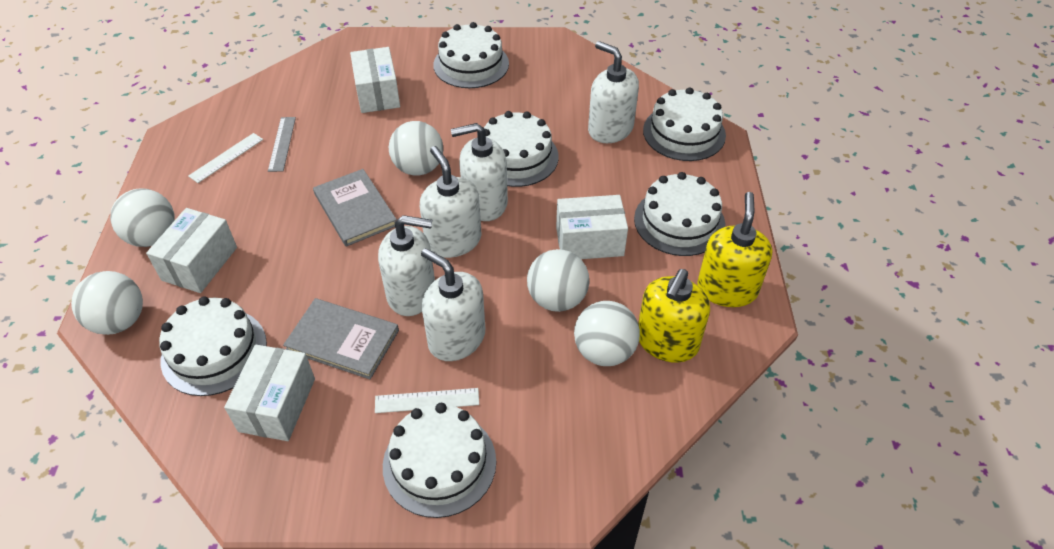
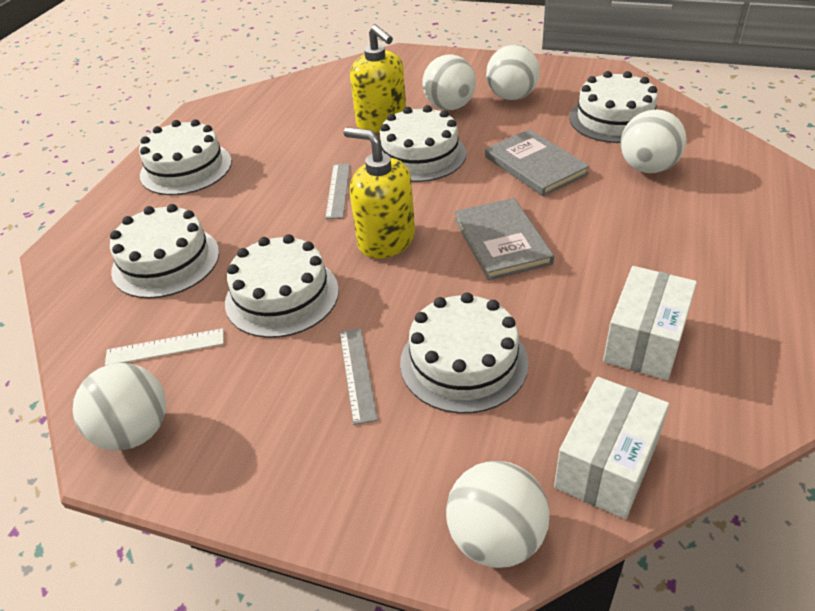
grey ruler: [268,117,296,172] = 1 -> [325,163,350,219] [340,328,378,425] = 2
white box: [146,208,237,293] [224,345,315,441] [350,47,400,113] [556,195,628,259] = 4 -> [554,377,669,519] [603,266,697,380] = 2
white ruler: [188,133,263,183] [375,388,479,413] = 2 -> [105,328,224,366] = 1
white soap dispenser: [378,215,435,316] [420,146,481,258] [421,248,485,361] [451,123,508,221] [588,41,639,143] = 5 -> none = 0

